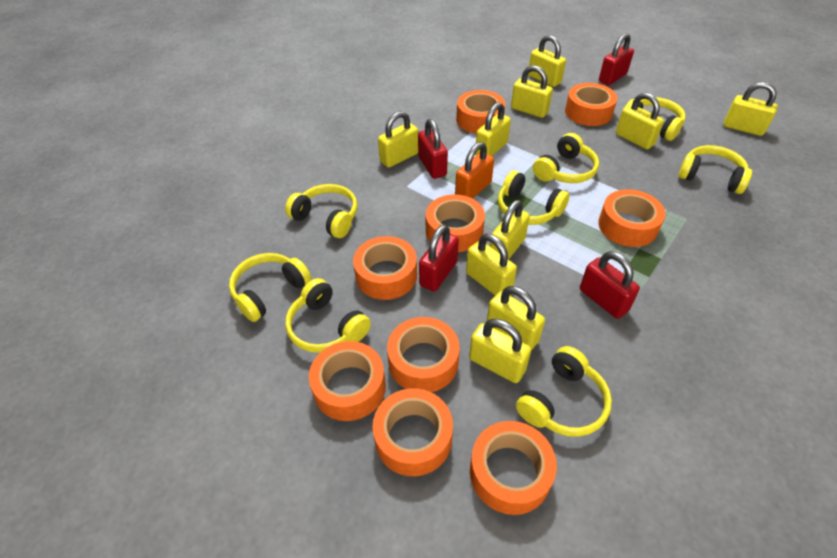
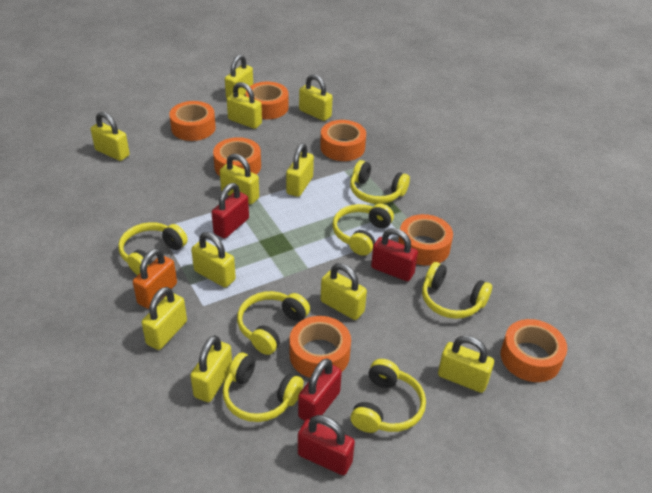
orange tape: [309,341,386,421] [353,236,417,300] [373,388,453,476] [387,317,460,392] [426,194,485,252] [456,90,505,134] [470,421,557,515] [565,83,617,126] [599,189,666,247] = 9 -> [169,101,216,141] [213,137,261,176] [246,82,289,119] [290,316,351,378] [320,120,366,161] [398,214,453,266] [501,319,567,382] = 7
yellow headphones: [229,253,311,322] [285,184,358,238] [285,278,371,353] [498,170,569,225] [516,346,612,437] [533,133,599,183] [624,97,686,141] [679,145,752,194] = 8 -> [118,222,188,275] [223,353,304,422] [237,291,310,355] [332,204,394,256] [350,160,410,204] [351,359,426,433] [422,262,492,319] = 7
yellow padlock: [378,111,418,168] [466,234,517,295] [469,319,531,383] [475,102,511,156] [487,286,545,350] [490,200,530,260] [511,65,553,118] [528,35,566,87] [616,93,664,149] [723,82,778,136] = 10 -> [90,112,130,161] [142,287,187,350] [190,335,232,402] [191,232,236,288] [220,154,259,204] [225,55,253,98] [227,82,262,129] [286,143,314,197] [299,74,332,121] [321,263,367,320] [438,336,494,393] = 11

